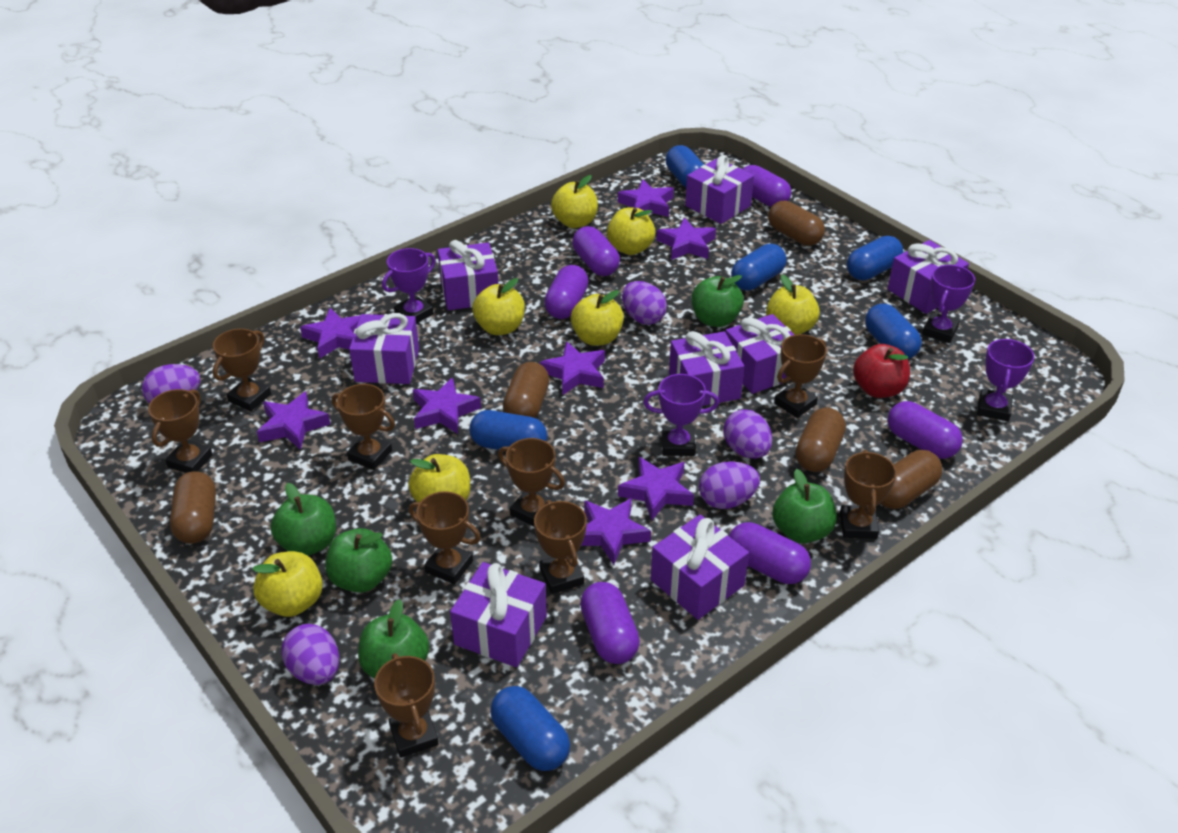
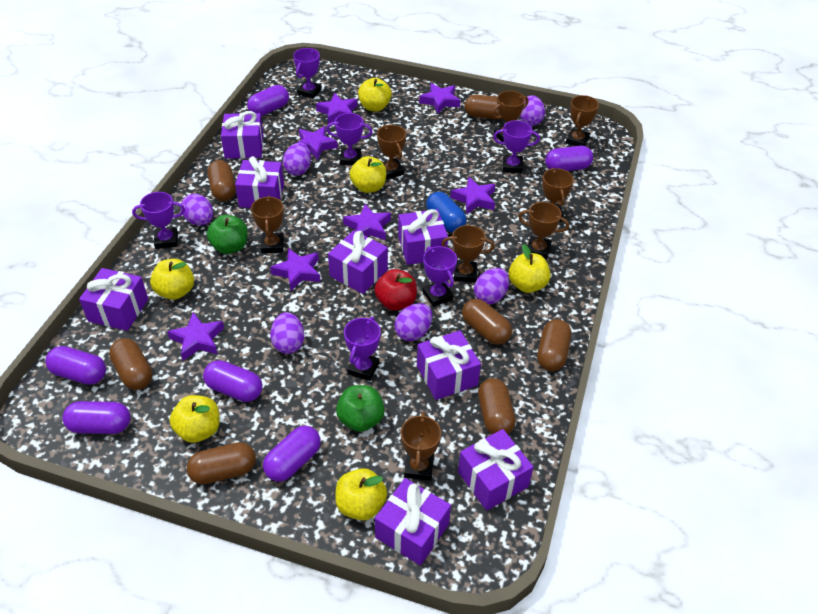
blue capsule: [469,410,547,450] [490,686,570,771] [666,145,704,188] [731,244,787,290] [847,236,903,280] [865,303,922,359] = 6 -> [426,192,467,233] = 1
brown capsule: [170,471,216,544] [503,362,549,418] [768,201,825,246] [796,407,846,472] [880,450,943,509] = 5 -> [109,338,153,390] [187,442,256,484] [207,160,236,201] [462,299,512,345] [464,95,502,120] [478,378,516,434] [537,319,571,372] = 7
brown trophy: [148,389,213,473] [213,329,271,411] [332,384,395,470] [374,653,439,758] [409,491,481,585] [498,438,565,527] [534,500,587,594] [774,334,827,418] [840,450,897,539] = 9 -> [251,196,284,253] [377,125,406,179] [401,412,441,480] [441,225,495,283] [491,91,528,142] [518,202,569,260] [542,168,574,222] [566,95,599,146] = 8
green apple: [271,483,336,556] [326,528,392,593] [358,599,429,678] [692,275,744,327] [773,469,837,543] = 5 -> [207,215,248,254] [336,385,385,432] = 2
purple egg: [142,364,200,403] [281,624,339,685] [622,281,667,325] [699,461,760,509] [724,409,772,459] = 5 -> [181,194,213,225] [270,312,304,354] [283,143,311,175] [394,303,432,341] [474,268,509,304] [520,95,545,126] = 6
purple star: [257,392,330,450] [300,308,360,359] [413,377,481,434] [540,341,605,395] [581,498,651,565] [618,179,674,217] [618,457,694,520] [656,218,716,260] = 8 -> [167,312,224,361] [270,248,321,291] [297,126,338,160] [316,93,358,124] [343,204,391,240] [419,83,461,113] [450,177,495,214] = 7
purple trophy: [382,248,436,324] [643,374,719,456] [922,265,975,343] [977,339,1034,421] = 4 -> [132,192,185,249] [293,48,321,99] [326,113,372,166] [344,317,381,381] [423,246,457,307] [493,120,540,173] = 6
yellow apple: [252,551,323,617] [408,454,470,502] [472,278,525,335] [551,175,598,228] [571,290,624,346] [607,207,656,255] [766,275,820,335] = 7 -> [150,259,194,300] [170,395,220,443] [335,468,387,520] [349,156,387,193] [358,78,392,111] [509,244,551,293] = 6

